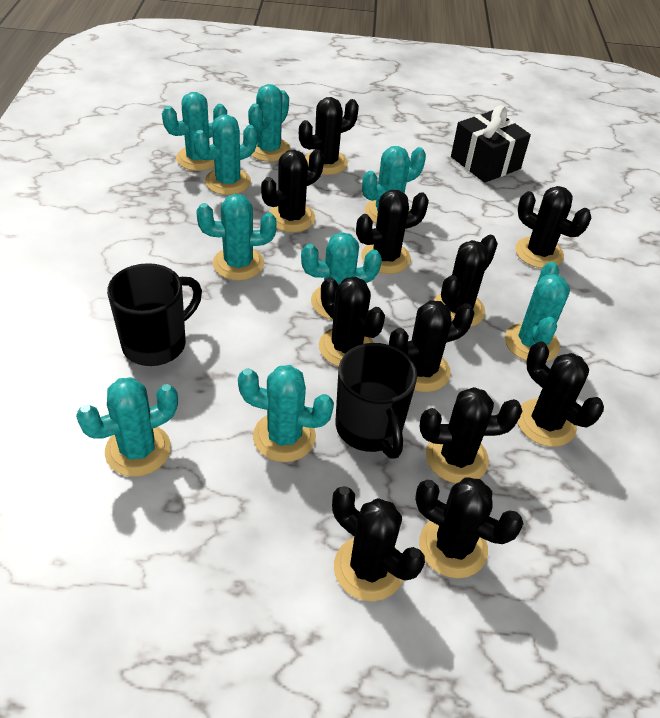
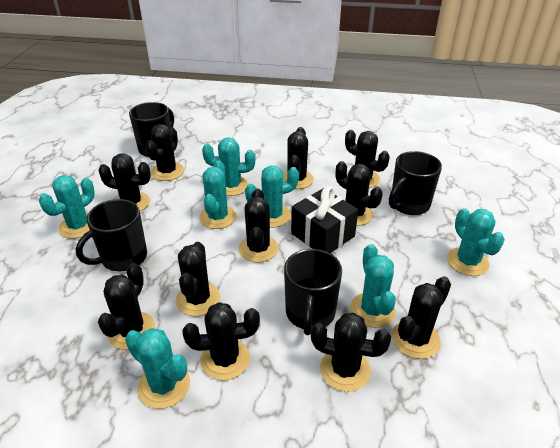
black mug: [107,263,202,366] [336,343,417,458] = 2 -> [76,199,147,271] [129,102,174,157] [284,249,342,335] [389,151,442,215] = 4
turquoise cactus: [76,377,178,477] [162,92,227,171] [193,114,257,195] [197,194,277,280] [238,365,334,462] [248,84,291,162] [301,232,382,320] [362,146,426,223] [505,262,570,362] = 9 -> [39,175,95,239] [125,328,190,409] [199,160,236,229] [202,137,255,196] [245,166,299,228] [350,244,396,328] [447,208,505,276] = 7

